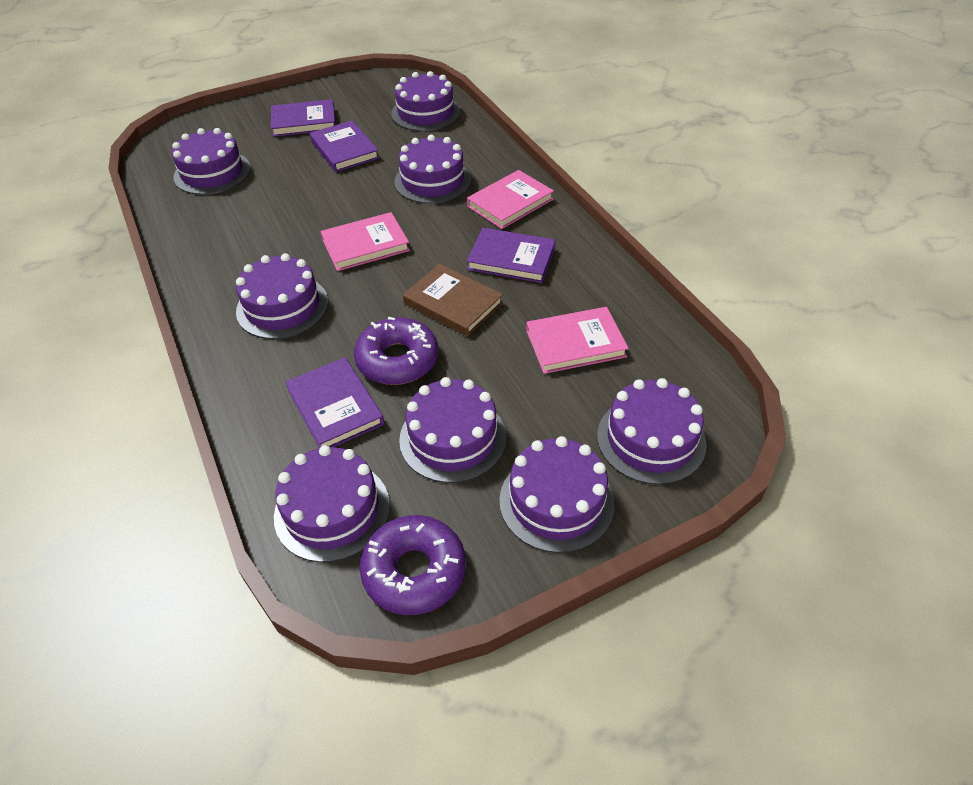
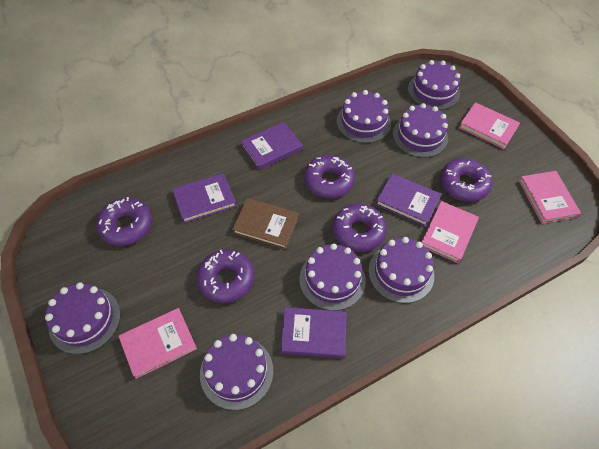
pink book: [321,212,410,271] [467,170,554,229] [526,307,629,374] = 3 -> [119,308,197,379] [422,201,479,263] [459,102,520,149] [519,171,581,224] = 4
purple cake: [172,128,251,195] [236,253,328,339] [274,445,390,562] [391,71,460,131] [394,135,471,204] [399,377,506,483] [499,436,615,553] [597,378,707,485] = 8 -> [45,282,121,354] [200,334,273,410] [299,243,366,311] [337,90,391,143] [369,237,434,303] [393,103,448,158] [408,60,460,110] = 7
purple donut: [354,317,438,385] [360,515,466,615] = 2 -> [96,197,152,246] [197,249,254,303] [304,155,355,198] [333,204,387,252] [440,158,492,202] = 5

